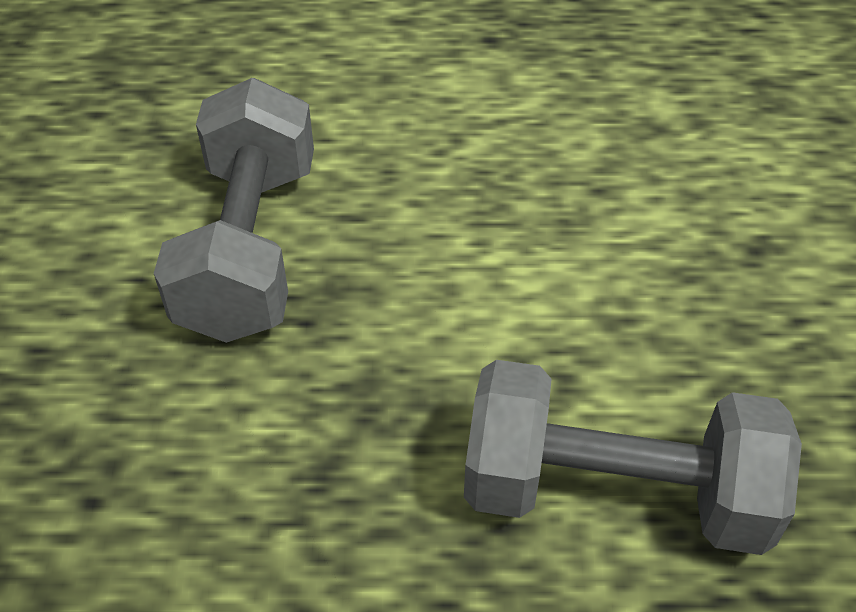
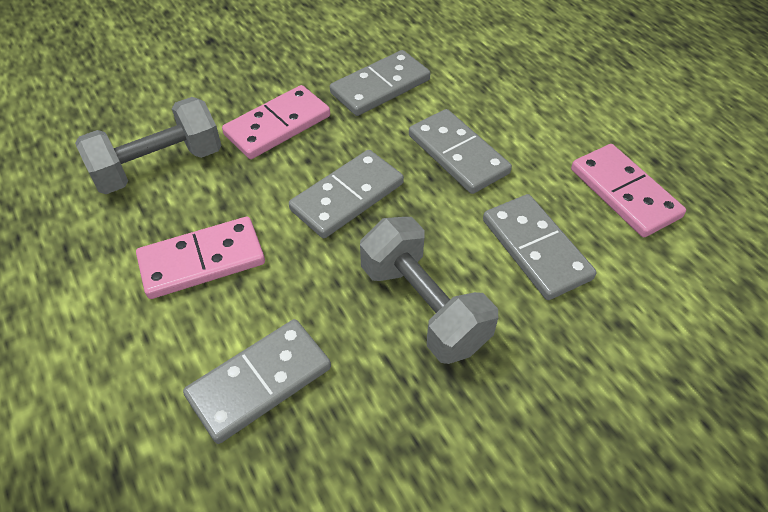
grey domino: none = 0 -> [183,319,331,444] [289,150,404,238] [330,50,430,116] [409,109,512,194] [483,194,596,300] = 5
pink domino: none = 0 -> [136,217,265,299] [222,85,330,159] [571,144,686,237] = 3

